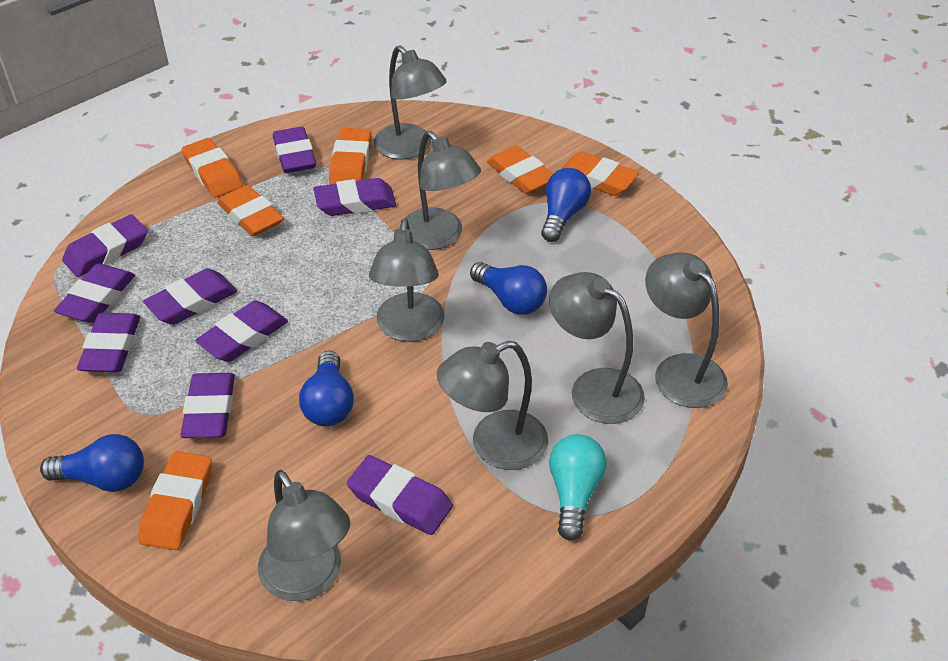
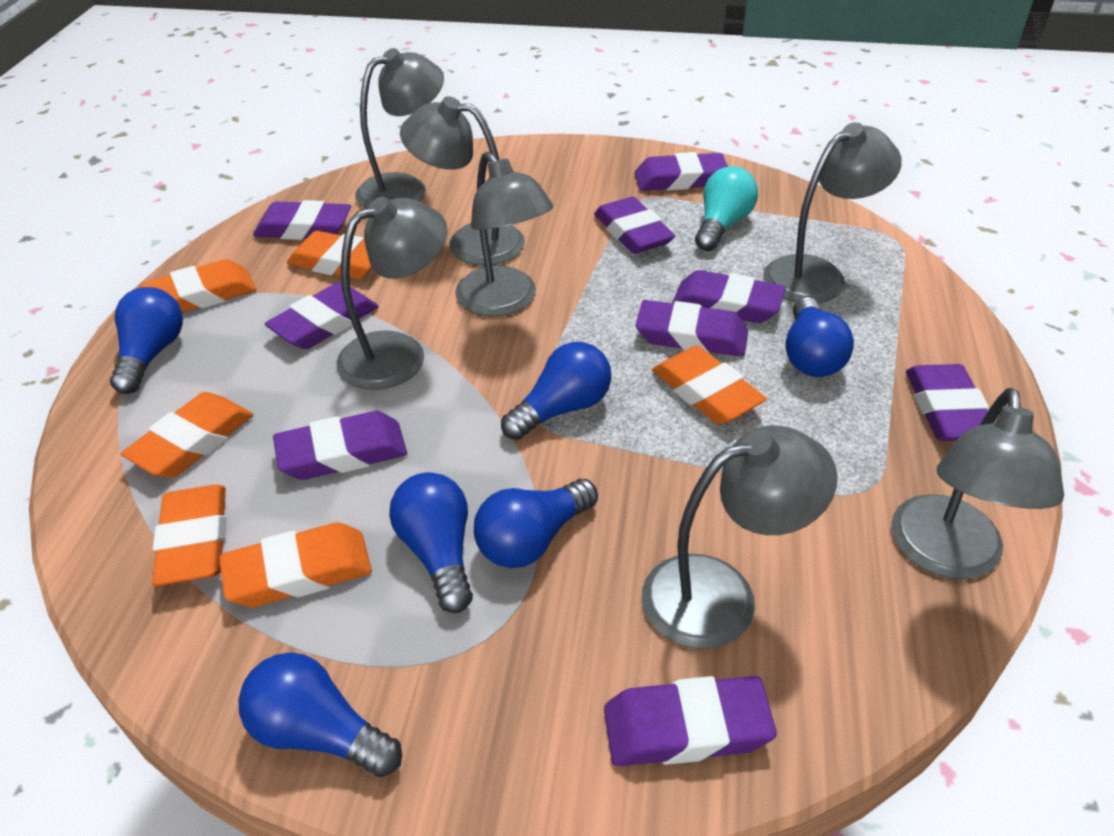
blue light bulb: [40,434,144,492] [299,350,354,426] [470,262,547,315] [541,168,591,242] = 4 -> [110,287,183,394] [239,652,402,777] [389,472,473,613] [474,479,598,568] [501,342,611,440] [786,297,854,377] = 6

